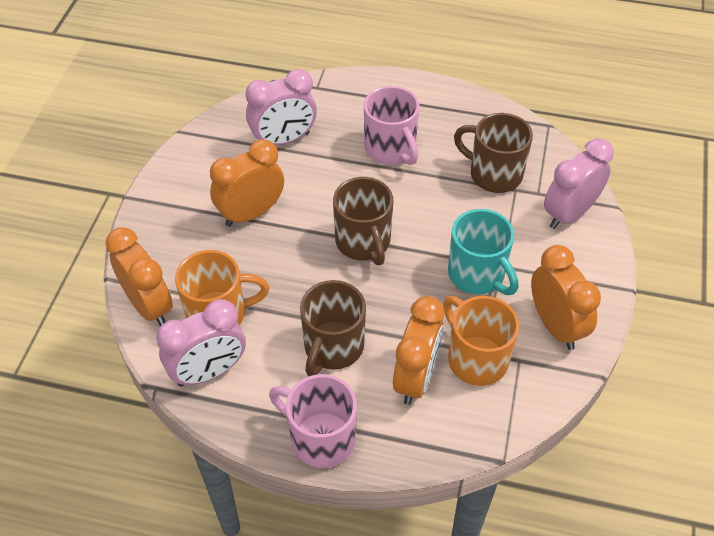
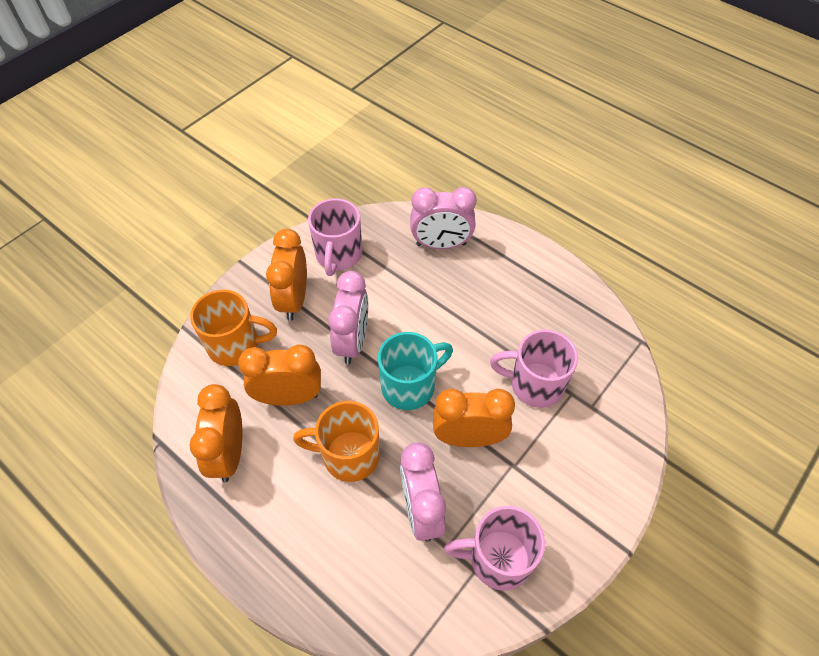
brown mug: [300,280,366,376] [333,177,393,265] [454,113,533,193] = 3 -> none = 0
pink mug: [269,374,357,468] [364,86,419,165] = 2 -> [308,198,362,276] [444,506,545,591] [490,329,578,408] = 3

